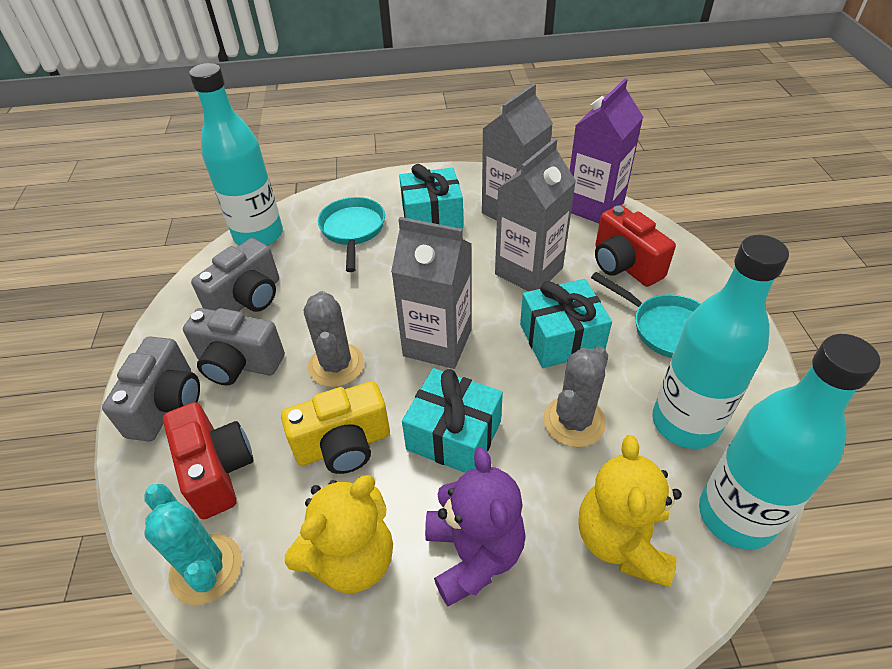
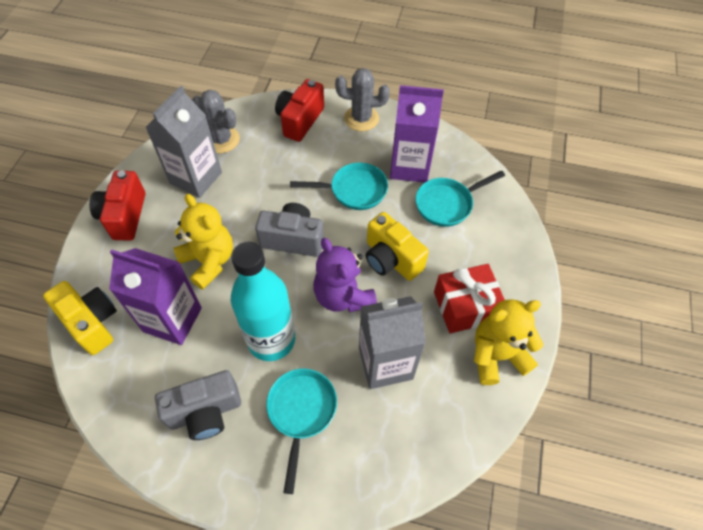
grey camera: [102,337,200,442] [183,308,285,385] [191,238,279,312] = 3 -> [155,370,241,440] [255,203,324,257] = 2
grey carton: [391,217,472,369] [482,84,553,220] [495,138,576,291] = 3 -> [145,86,222,198] [359,296,426,389] = 2
purple carton: [570,78,643,223] = 1 -> [109,248,202,345] [390,85,444,183] = 2
red gift: none = 0 -> [434,264,505,334] = 1
turquoise bottle: [189,63,283,246] [653,235,789,449] [699,334,880,550] = 3 -> [231,242,295,361] = 1
turquoise cactus: [144,484,242,605] = 1 -> none = 0
turquoise gift: [399,164,463,229] [402,368,503,473] [520,279,612,368] = 3 -> none = 0
turquoise pan: [318,197,385,272] [591,272,701,358] = 2 -> [266,369,337,494] [290,163,388,210] [415,171,505,227] = 3
yellow camera: [281,381,390,474] = 1 -> [43,281,117,355] [366,212,429,281] = 2

